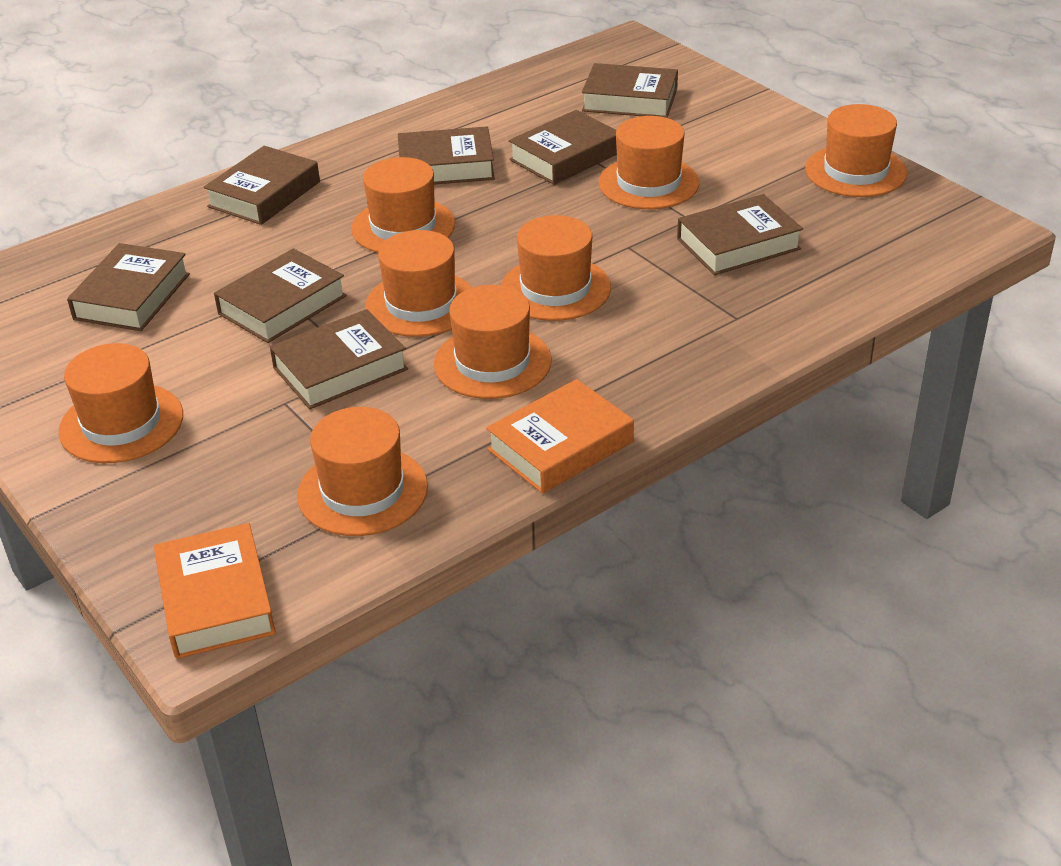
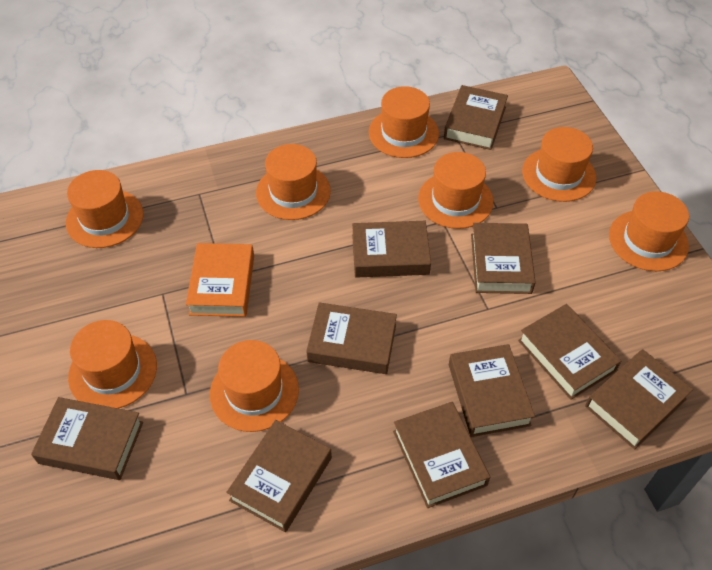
brown book: [67,243,190,331] [204,146,320,225] [214,248,347,343] [270,309,408,409] [398,126,495,185] [509,110,617,185] [582,63,678,118] [677,194,803,275] = 8 -> [31,397,143,480] [226,420,332,532] [306,302,397,374] [352,221,431,278] [393,402,490,508] [444,85,508,150] [449,344,535,437] [471,223,536,294] [518,304,621,400] [585,349,693,449] = 10
orange book: [154,523,276,659] [486,379,634,494] = 2 -> [186,243,254,317] = 1

